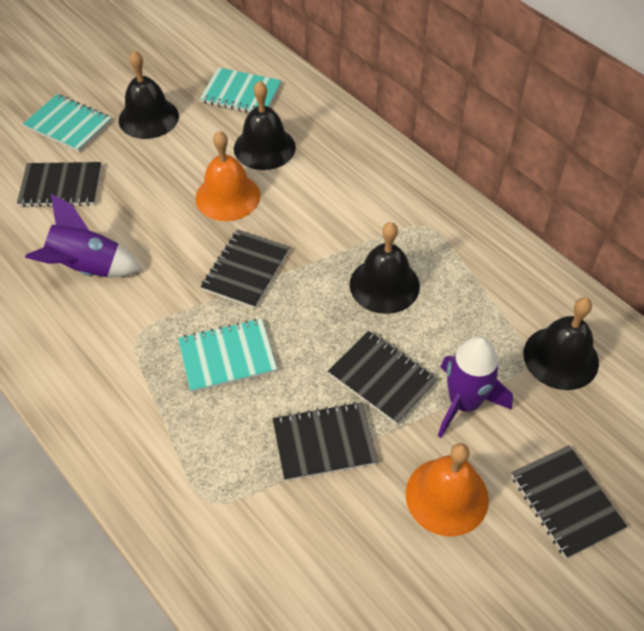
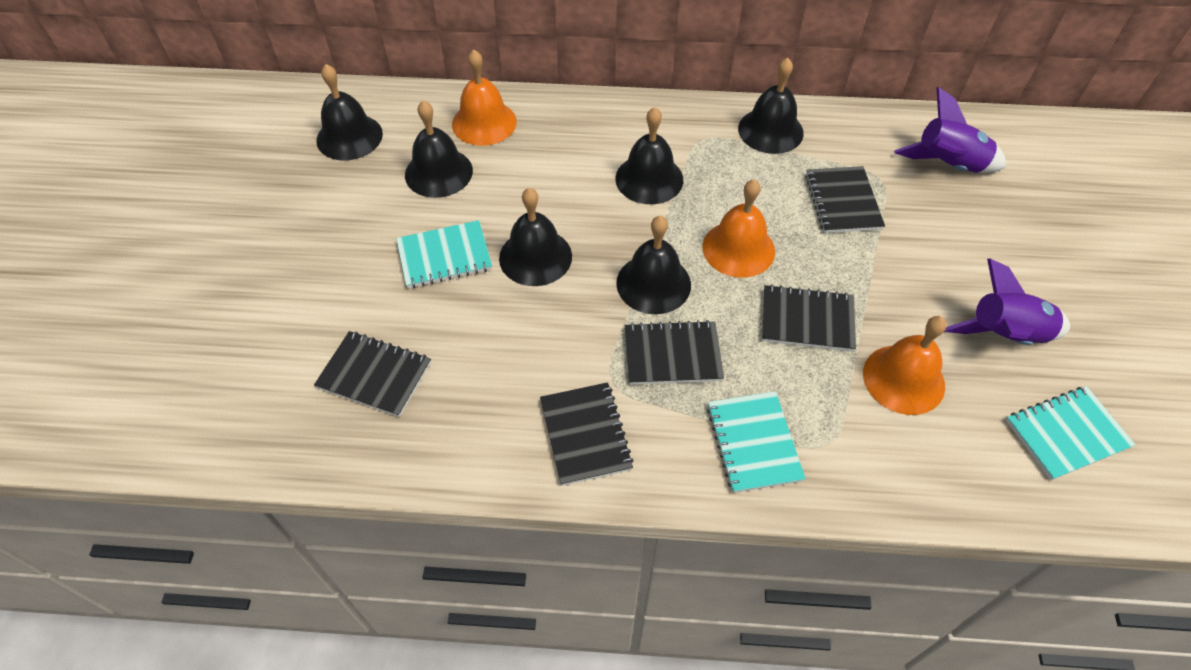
black bell: [119,51,179,139] [234,81,296,170] [350,222,420,314] [524,297,599,390] = 4 -> [316,64,383,160] [405,100,473,198] [499,188,572,286] [615,107,683,204] [616,216,691,314] [738,58,804,154] = 6
orange bell: [195,131,260,221] [405,443,489,536] = 2 -> [452,50,517,146] [702,179,775,278] [863,316,947,415] = 3

